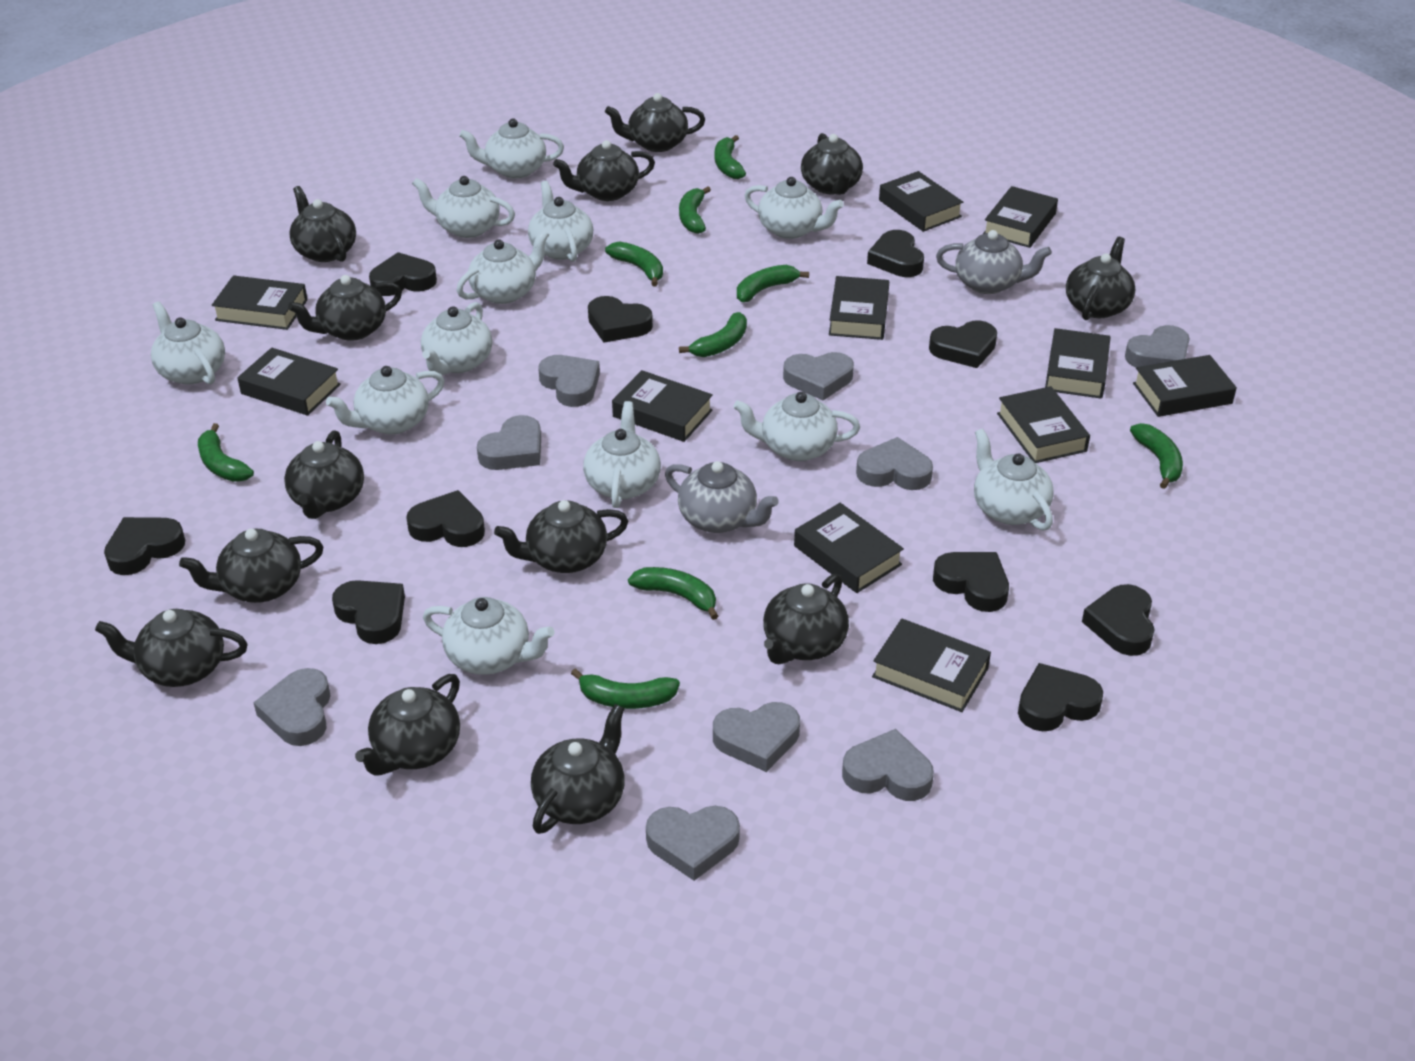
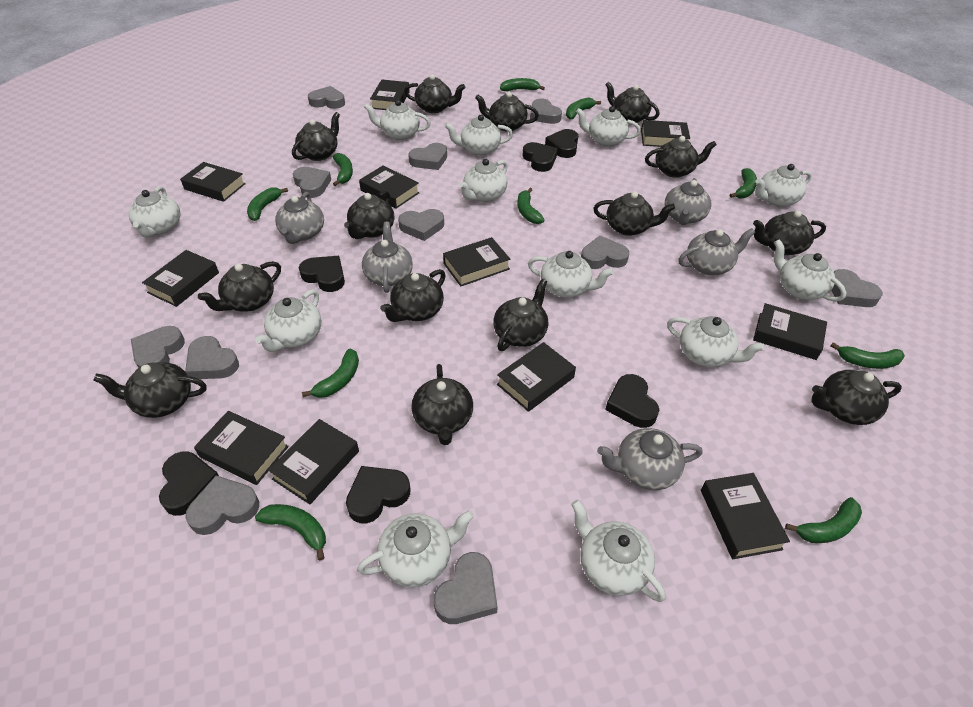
black heart: [104,517,185,575] [332,580,405,644] [369,252,437,296] [406,490,485,547] [588,296,653,343] [867,230,924,277] [929,320,997,368] [933,552,1009,612] [1018,663,1103,731] [1082,584,1155,656] = 10 -> [159,451,219,516] [299,256,345,292] [346,466,411,523] [522,142,558,172] [545,129,578,158] [605,374,659,428] = 6
black teapot: [95,609,248,687] [179,528,323,603] [284,430,364,519] [288,275,402,341] [289,186,356,262] [355,674,460,776] [494,500,628,573] [531,704,625,834] [553,140,655,201] [605,93,705,152] [763,574,849,664] [801,133,863,195] [1066,237,1135,320] = 13 -> [93,362,206,418] [198,261,281,312] [292,112,340,161] [344,191,394,239] [380,269,446,322] [404,74,465,113] [411,364,473,445] [475,92,539,131] [493,279,548,351] [593,191,675,236] [605,82,660,123] [645,136,717,178] [753,210,826,255] [811,370,902,425] = 14
green banana: [198,423,254,482] [571,668,680,709] [605,241,663,286] [628,567,718,620] [679,187,711,234] [679,312,747,357] [715,135,746,179] [737,265,809,302] [1130,423,1183,489] = 9 -> [247,187,288,221] [255,504,326,560] [302,349,359,398] [333,153,353,186] [500,78,545,91] [517,188,545,224] [566,98,601,120] [730,168,757,198] [785,497,862,543] [830,342,905,369] = 10
grey heart: [253,668,331,746] [477,415,541,470] [538,355,600,407] [646,806,740,881] [713,702,800,772] [783,352,854,400] [842,729,934,801] [856,437,933,490] [1125,325,1190,367] = 9 -> [131,326,185,368] [185,336,239,379] [185,475,259,535] [293,167,331,198] [308,86,345,109] [398,209,444,241] [408,143,447,170] [434,552,498,624] [530,99,562,124] [581,236,629,269] [831,269,883,307] = 11
grey teapot: [665,461,779,533] [936,230,1052,294] = 2 -> [275,192,324,244] [362,222,413,293] [597,428,703,490] [664,178,711,225] [679,228,755,275] = 5

